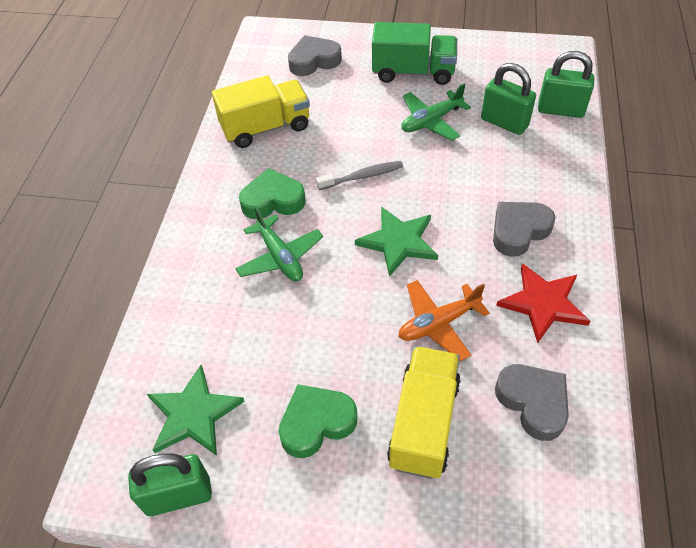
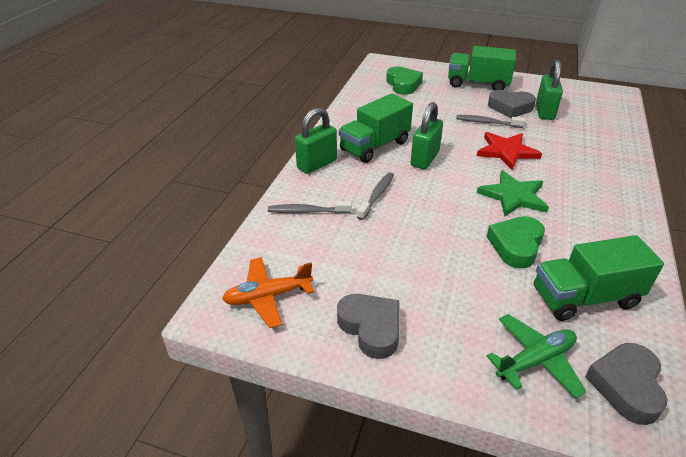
green plane: [235,207,323,282] [401,84,471,141] = 2 -> [486,314,587,398] = 1
green star: [147,365,245,456] [355,207,438,277] = 2 -> [477,170,549,217] = 1
green truck: [372,22,457,85] = 1 -> [339,93,413,163] [448,46,516,90] [534,235,664,321] = 3
grey toothbrush: [316,161,403,190] = 1 -> [268,201,352,214] [357,172,394,220] [456,115,526,128] = 3
yellow truck: [212,75,310,148] [387,346,461,479] = 2 -> none = 0

